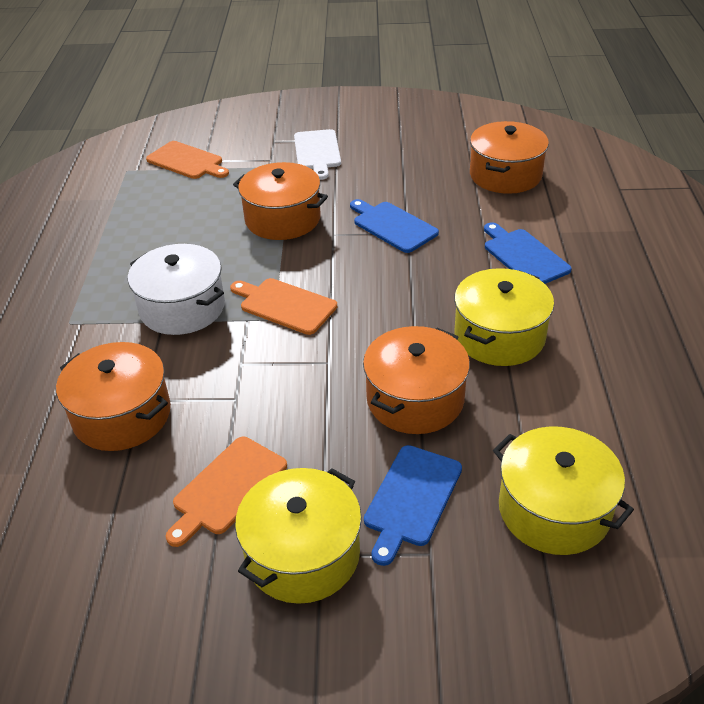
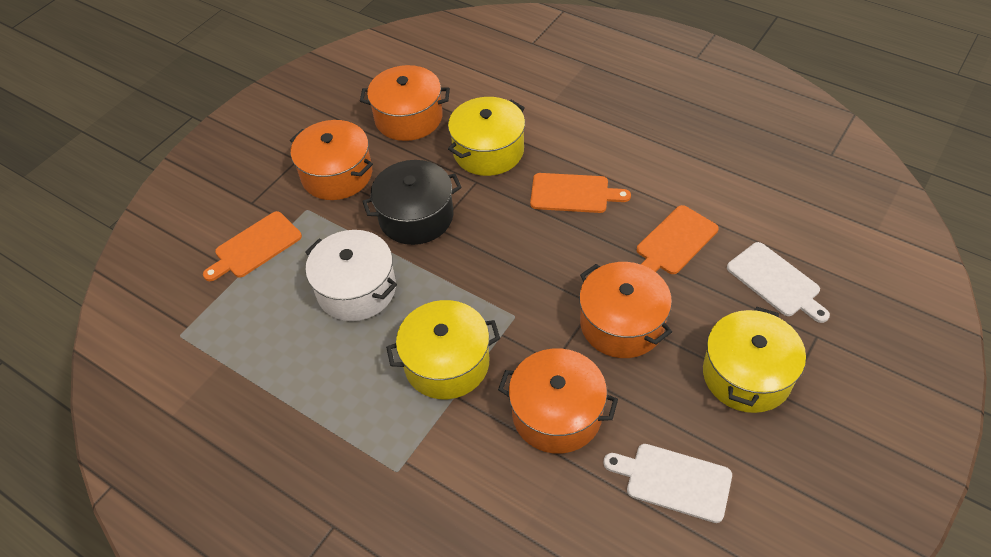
black pot: none = 0 -> [362,160,462,245] = 1
blue cutting board: [350,199,439,253] [364,445,462,566] [484,222,572,284] = 3 -> none = 0
white cutting board: [294,129,341,180] = 1 -> [603,444,732,523] [727,242,830,323] = 2

